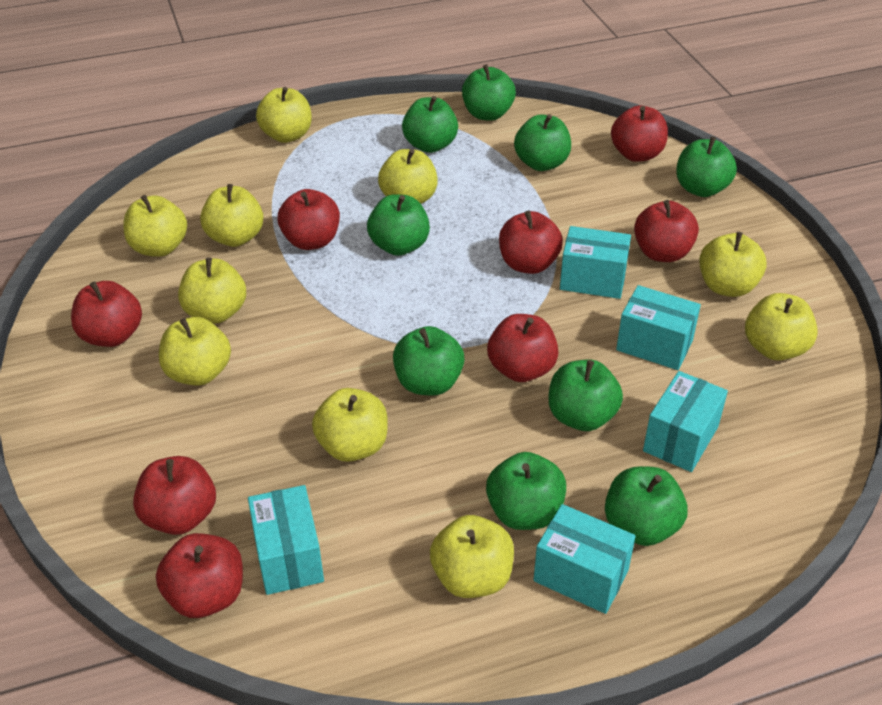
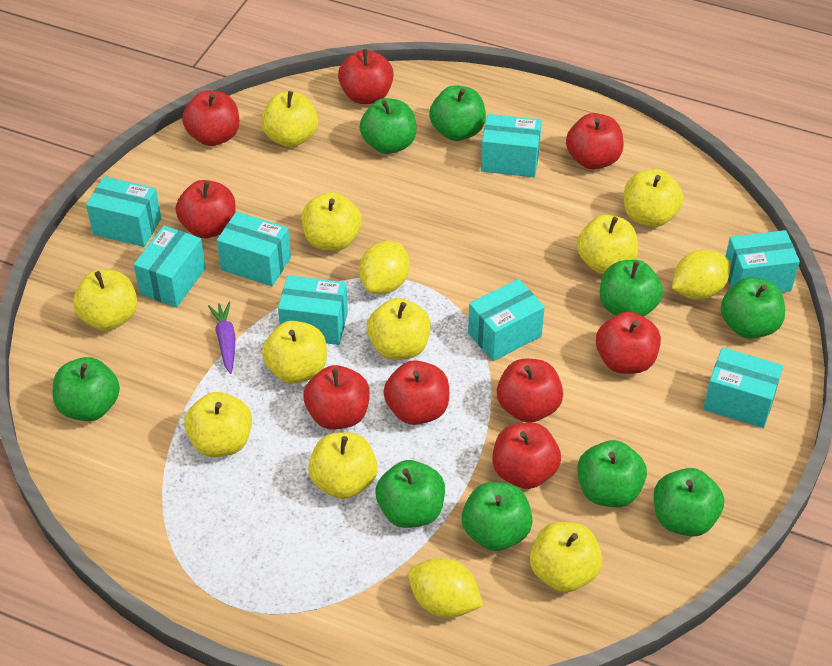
purple carrot: none = 0 -> [208,302,236,374] = 1
red apple: [71,281,142,347] [133,456,216,535] [156,533,243,618] [277,189,340,250] [487,314,558,382] [499,211,563,274] [611,105,668,162] [634,200,699,262] = 8 -> [176,180,236,238] [182,91,239,146] [303,365,370,430] [338,49,394,104] [383,360,449,425] [492,423,561,489] [497,359,563,423] [566,113,624,169] [596,311,661,374] = 9
turquoise box: [248,485,324,595] [533,504,636,614] [560,226,631,299] [616,285,701,370] [643,371,728,472] = 5 -> [86,176,161,247] [134,226,206,307] [217,212,291,286] [278,275,348,345] [468,279,545,361] [481,114,542,177] [703,347,783,428] [725,230,800,293] = 8
yellow lemon: none = 0 -> [359,241,409,294] [408,558,483,618] [672,249,731,300] = 3

